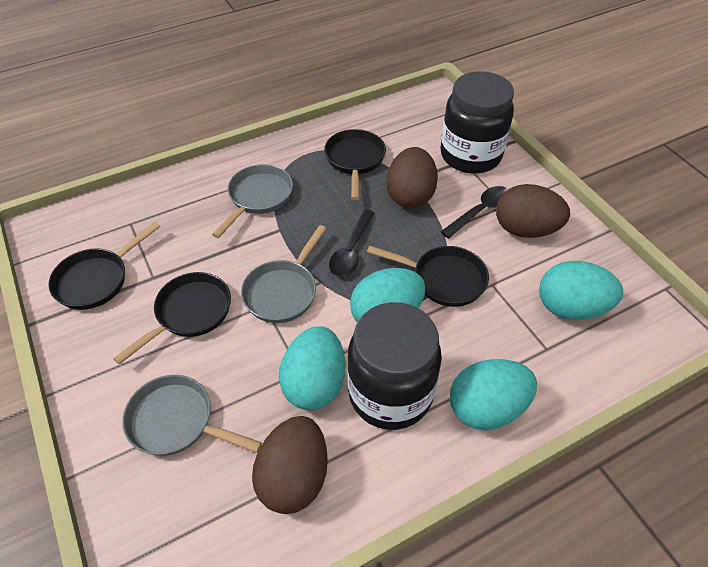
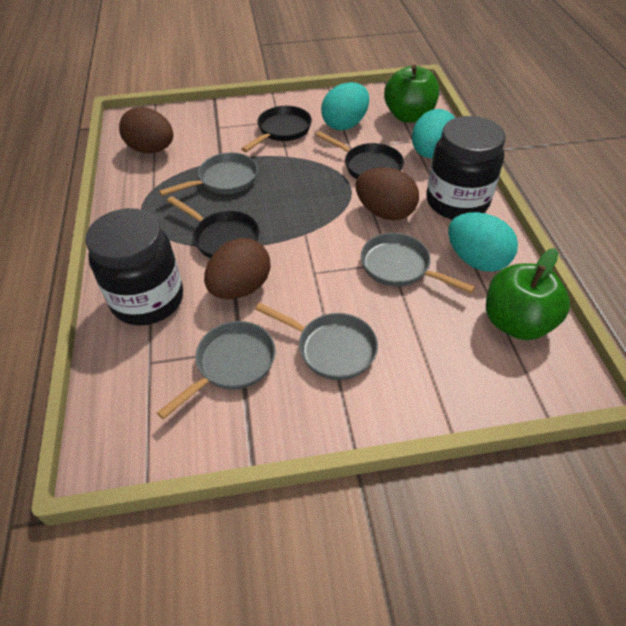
black pan: [48,222,160,310] [113,272,231,365] [324,129,386,200] [367,245,489,307] = 4 -> [167,196,260,259] [242,106,312,152] [316,131,404,179] = 3
black spoon: [329,210,374,276] [441,186,508,238] = 2 -> none = 0
green apple: none = 0 -> [384,65,439,123] [486,248,570,340] = 2
grey pan: [122,375,262,456] [212,164,293,238] [241,225,326,323] = 3 -> [157,321,275,420] [159,153,258,196] [255,303,378,380] [361,233,475,293] = 4
turquoise egg: [279,326,345,410] [350,268,425,322] [450,359,537,430] [539,261,623,320] = 4 -> [321,82,369,130] [412,109,455,158] [448,212,518,272] = 3

